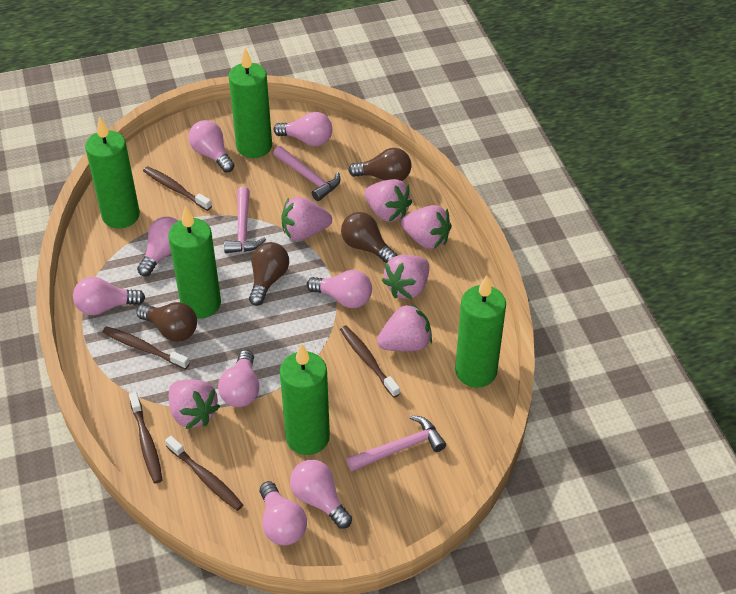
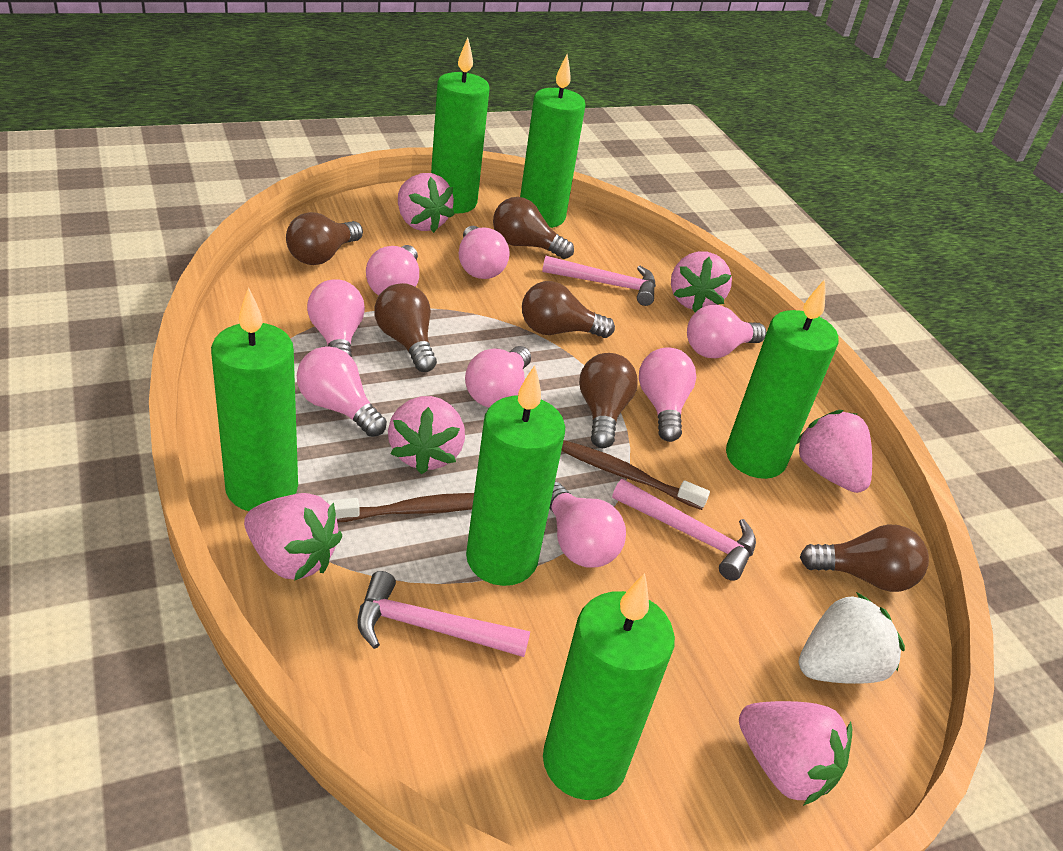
brown light bulb: [136,302,197,342] [249,242,289,306] [341,212,397,263] [348,148,412,181] = 4 -> [286,212,363,265] [375,283,437,372] [493,197,574,259] [522,281,615,338] [579,353,638,448] [800,524,929,592] = 6
brown toothbrush: [102,326,190,370] [129,392,162,483] [143,166,212,211] [165,436,243,511] [340,325,400,398] = 5 -> [327,493,474,522] [561,440,710,510] = 2
green candle: [85,116,140,228] [168,206,221,319] [229,48,272,158] [280,343,330,455] [455,275,506,388] = 5 -> [211,287,298,511] [431,38,490,214] [466,365,565,586] [520,54,586,228] [543,573,675,800] [726,279,838,479] = 6
white strawberry: none = 0 -> [799,592,905,684] = 1

